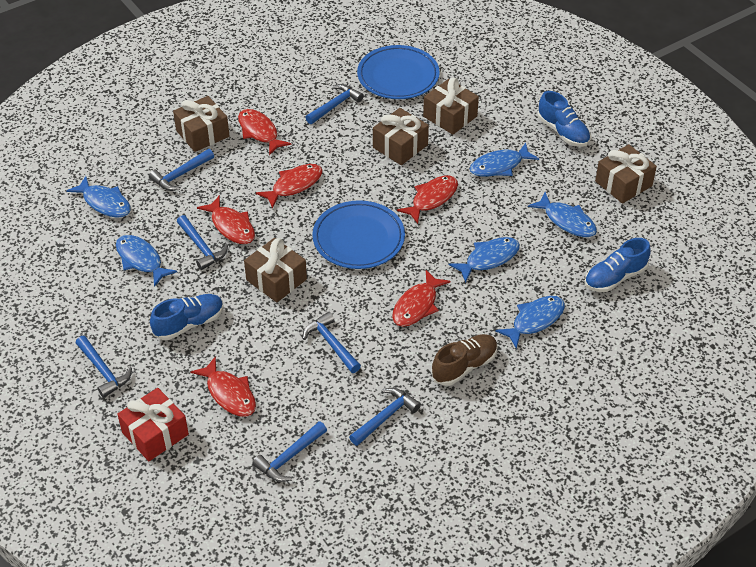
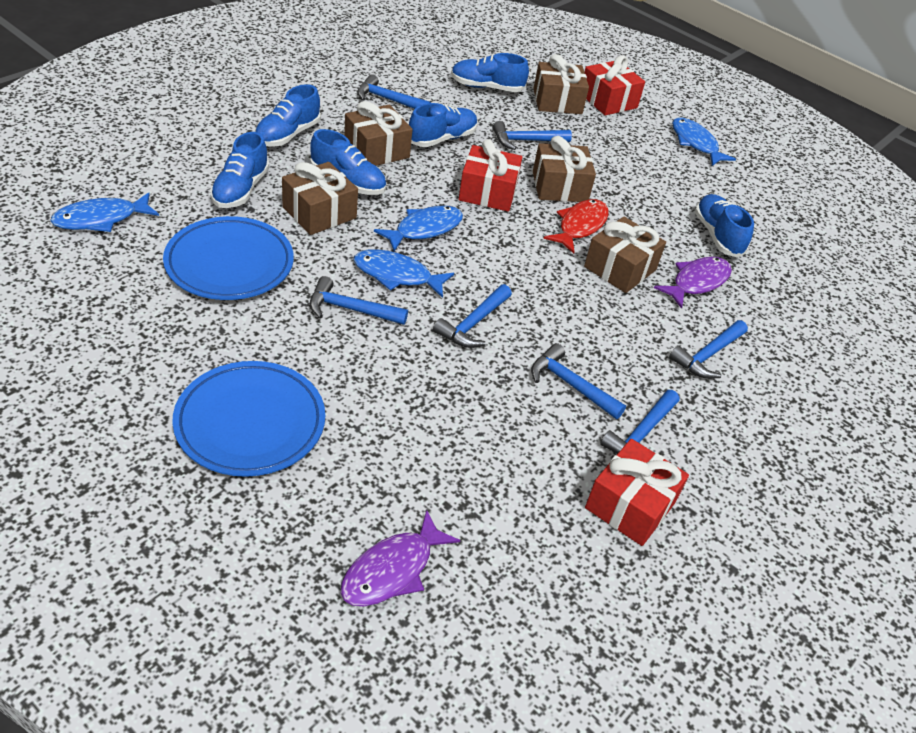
blue fish: [66,176,131,218] [116,235,177,287] [449,237,520,283] [470,143,539,177] [495,296,565,349] [528,192,597,237] = 6 -> [50,192,159,232] [354,249,454,298] [374,206,463,251] [672,118,736,166] = 4
blue shoe: [150,294,224,340] [537,91,591,147] [585,238,651,292] = 3 -> [210,132,269,208] [254,84,321,147] [310,129,386,195] [409,103,478,147] [451,53,529,92] [695,194,754,258] = 6
brown shoe: [431,334,498,386] = 1 -> none = 0
purple fish: none = 0 -> [341,510,460,606] [654,257,732,309] = 2
red fish: [190,356,256,417] [197,195,255,244] [238,109,291,155] [256,164,323,209] [392,270,451,327] [397,175,458,224] = 6 -> [544,199,609,253] = 1
red gift: [117,388,189,461] = 1 -> [459,139,522,212] [584,55,645,116] [585,439,689,546] = 3

